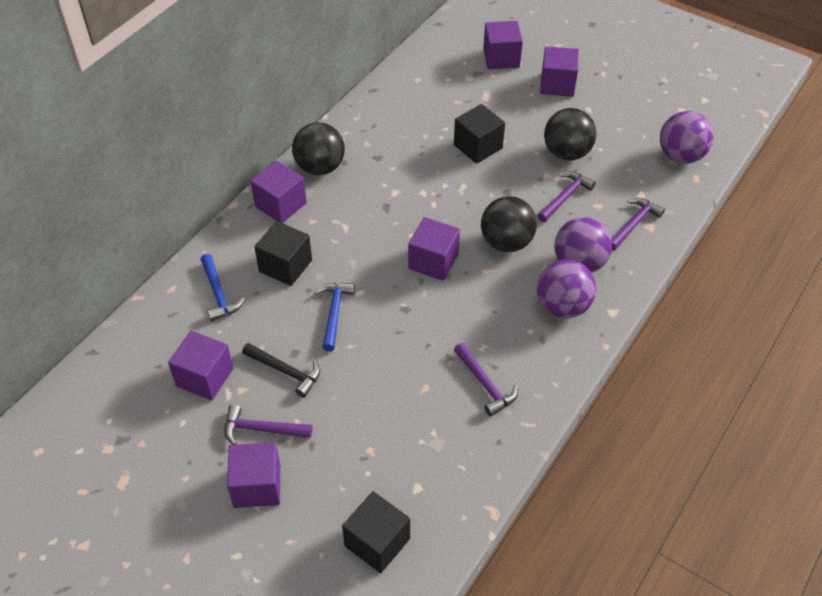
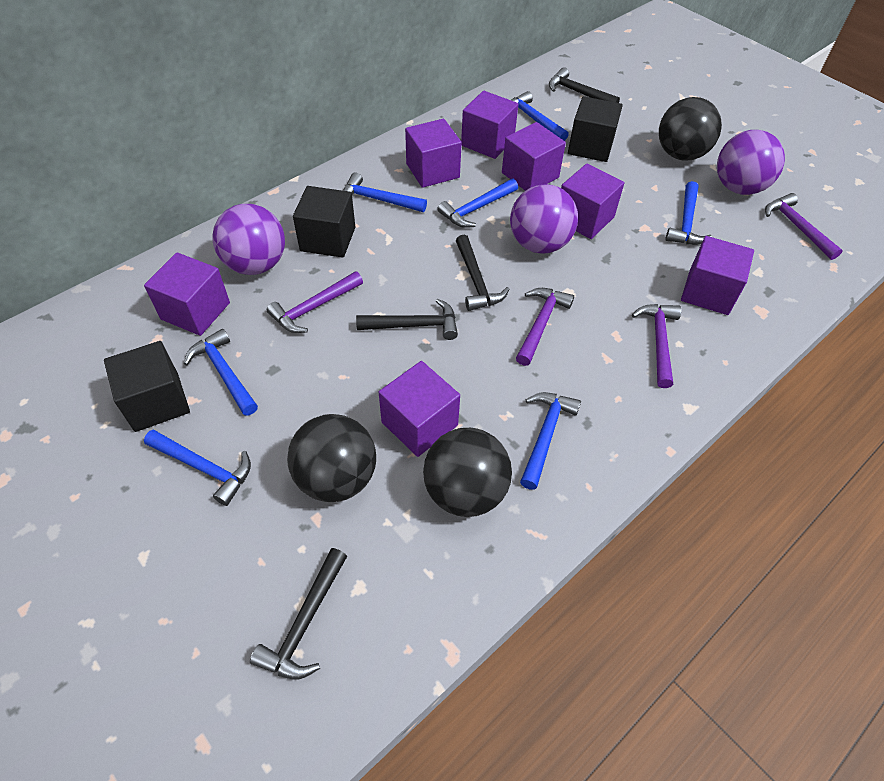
black hammer: [242,343,320,398] = 1 -> [250,548,347,679] [356,299,458,340] [456,235,509,311] [549,67,620,103] = 4
blue hammer: [201,254,245,321] [315,283,355,351] = 2 -> [144,430,251,506] [184,329,258,416] [343,172,427,212] [437,179,518,228] [511,91,569,141] [520,392,581,490] [665,181,712,245] = 7
purple cube: [168,331,233,400] [227,442,280,508] [250,161,307,223] [408,217,460,281] [483,21,523,69] [540,46,579,97] = 6 -> [144,252,230,336] [379,361,460,457] [405,119,462,188] [461,91,519,159] [502,122,566,191] [561,163,624,239] [681,236,754,315] = 7

